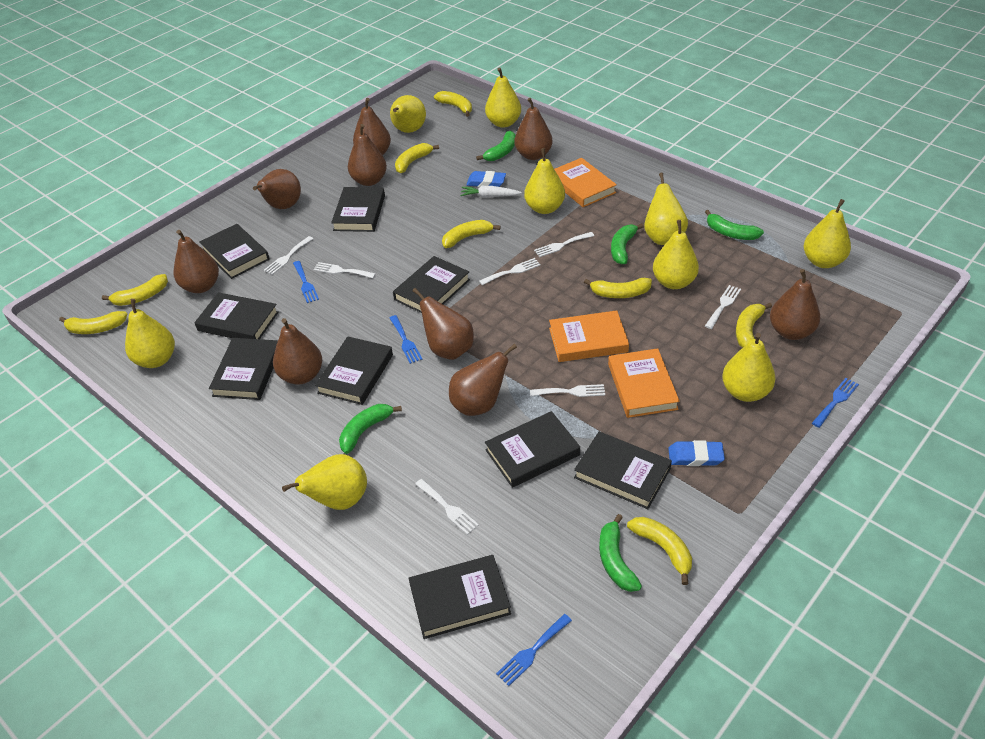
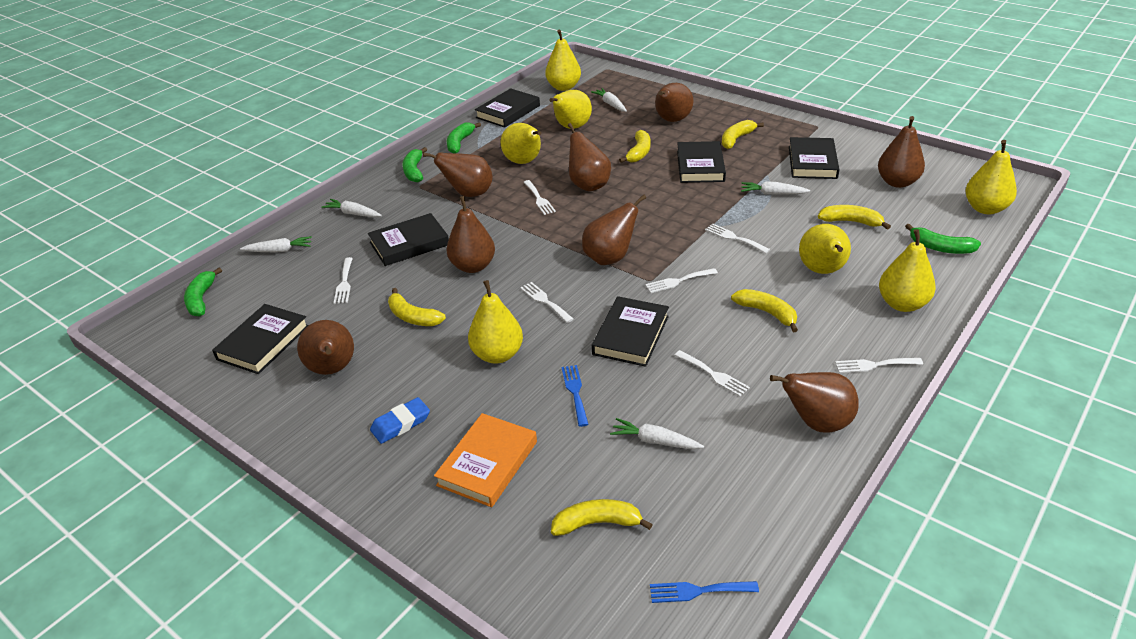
black book: [194,292,279,339] [199,224,270,279] [209,338,278,400] [315,336,393,405] [331,187,385,232] [393,256,470,313] [408,555,511,639] [485,411,580,488] [574,432,672,509] = 9 -> [212,304,309,374] [368,213,449,266] [475,88,540,128] [592,296,669,367] [677,141,726,183] [789,137,839,179] = 6
blue eraser: [466,171,506,187] [668,440,725,466] = 2 -> [370,397,430,444] = 1
blue fork: [293,261,319,303] [390,315,422,364] [496,614,572,686] [812,378,859,428] = 4 -> [562,365,589,427] [650,581,759,603] = 2
brown pear: [174,230,219,293] [253,169,301,209] [273,318,322,385] [348,124,387,186] [353,98,391,155] [413,288,474,360] [449,343,517,416] [515,98,552,160] [770,269,821,340] = 9 -> [297,320,354,375] [423,152,493,197] [446,196,495,273] [568,123,611,191] [582,194,646,265] [655,83,694,122] [770,372,859,433] [878,116,925,188] = 8
green banana: [339,404,402,454] [476,131,516,161] [599,514,642,592] [611,223,644,264] [705,210,764,240] = 5 -> [184,268,222,316] [402,147,427,182] [447,122,481,153] [905,224,981,254] = 4
orange book: [549,310,629,362] [554,158,617,207] [608,348,680,418] = 3 -> [434,413,537,507] = 1
white carrot: [460,186,522,197] = 1 -> [240,236,312,253] [321,199,382,217] [591,88,627,112] [610,418,704,449] [741,181,810,195] = 5
yellow banana: [59,311,127,334] [102,274,168,306] [395,143,439,173] [434,91,472,117] [442,220,501,248] [584,278,652,298] [627,517,692,585] [736,303,772,348] = 8 -> [388,288,446,326] [551,499,653,536] [619,130,651,163] [722,120,764,149] [731,289,798,332] [818,205,891,230] = 6
yellow pear: [125,299,175,368] [282,454,367,510] [390,95,426,133] [485,68,521,128] [524,148,565,214] [644,173,688,245] [653,220,699,289] [722,333,776,402] [804,199,851,268] = 9 -> [468,280,523,364] [500,123,541,164] [545,30,581,91] [549,90,592,129] [799,224,851,274] [879,229,936,312] [966,140,1017,214] = 7

